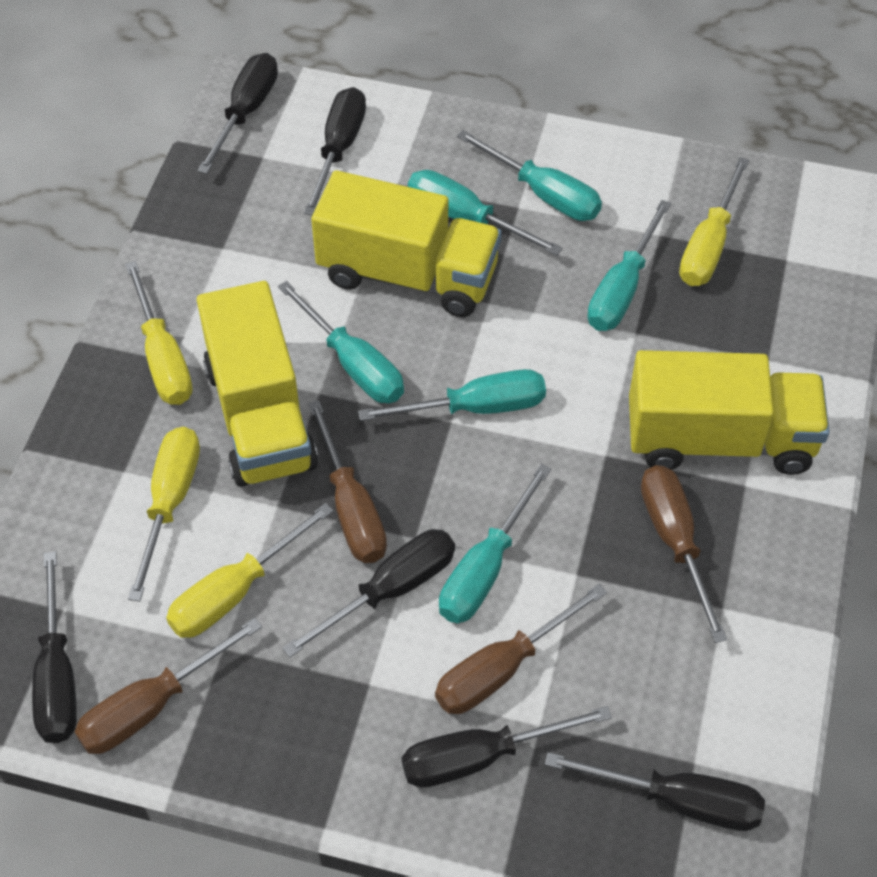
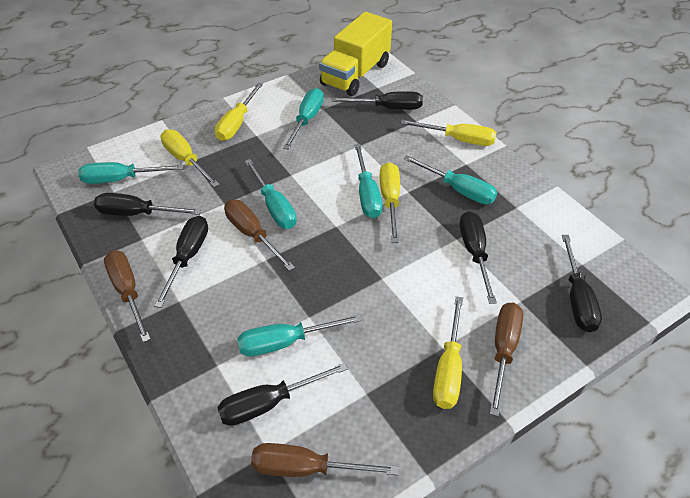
yellow screwdriver: [125,261,193,405] [128,427,200,602] [166,503,334,638] [679,157,749,286] = 4 -> [160,129,220,187] [215,83,263,141] [380,162,400,243] [401,120,496,146] [433,296,463,409] = 5
yellow truck: [197,281,318,487] [311,170,502,317] [629,350,830,475] = 3 -> [319,12,392,96] = 1

